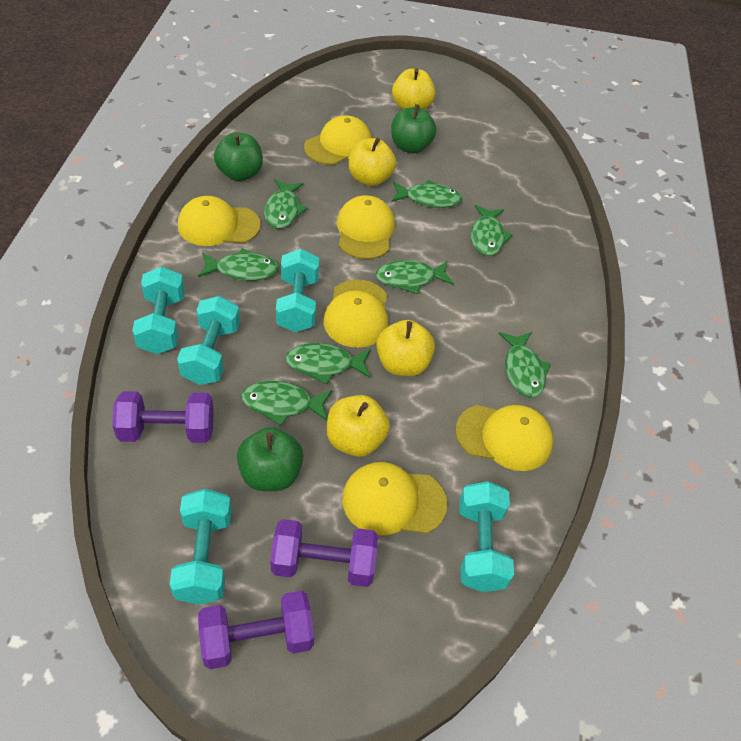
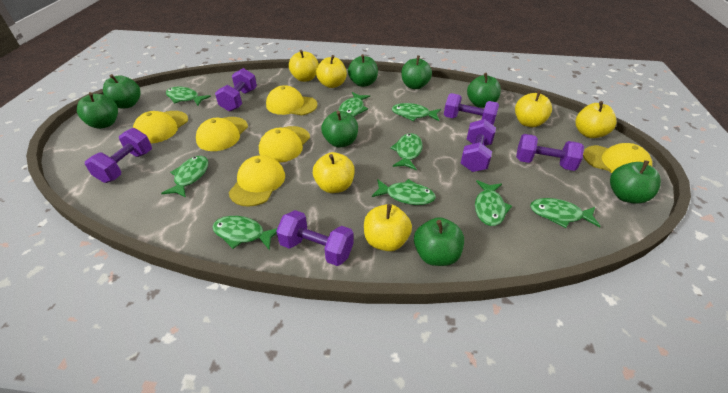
green apple: [214,132,263,181] [237,427,304,491] [391,104,436,153] = 3 -> [77,92,118,129] [103,74,141,109] [321,111,358,147] [348,54,378,87] [401,55,432,89] [414,217,464,266] [467,73,501,108] [610,160,661,204] = 8
green fish: [198,248,279,281] [241,381,332,426] [264,179,308,229] [285,343,371,384] [375,260,454,294] [391,180,462,208] [471,205,513,256] [499,332,551,398] = 8 -> [161,156,208,198] [166,86,211,106] [213,216,277,250] [338,92,370,117] [372,179,436,205] [390,133,423,170] [392,103,441,121] [475,180,512,226] [530,198,601,228] = 9
purple dumbbell: [112,391,214,443] [198,591,314,669] [270,519,378,587] = 3 -> [85,128,152,183] [215,68,257,111] [276,210,354,266] [444,93,499,125] [461,119,496,172] [516,134,584,171] = 6
turquoise dumbbell: [132,267,185,354] [170,489,232,604] [177,296,240,385] [276,249,319,332] [459,481,514,592] = 5 -> none = 0
yellow apple: [327,395,390,457] [349,138,396,186] [376,320,435,376] [392,68,435,110] = 4 -> [289,50,319,82] [313,152,355,193] [316,55,347,88] [364,204,412,251] [515,90,552,127] [575,101,617,138] = 6

